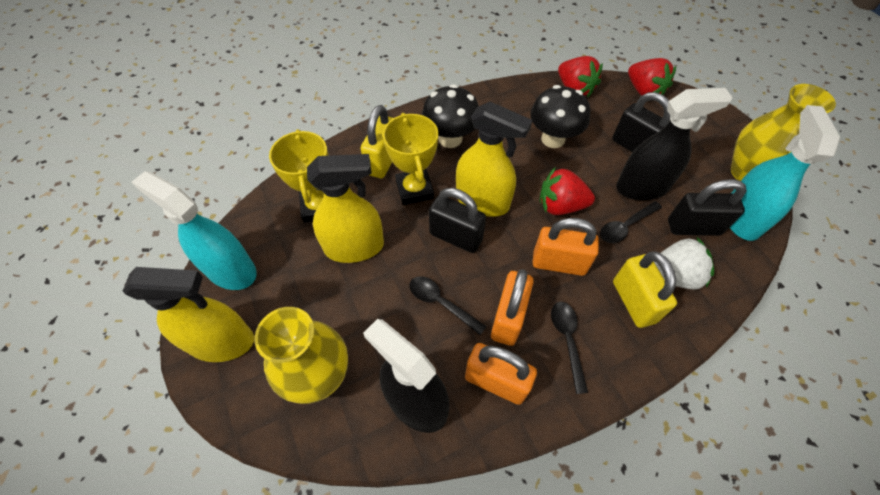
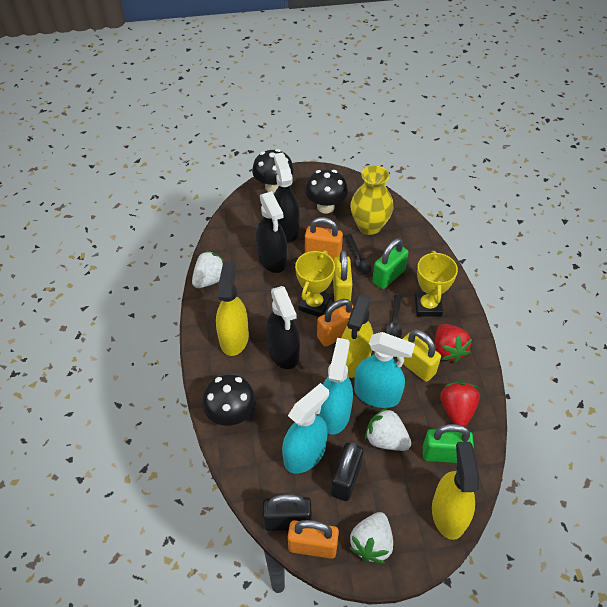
black mushroom: [422,84,479,148] [530,85,591,148] = 2 -> [202,374,256,426] [252,149,294,193] [305,169,348,214] = 3
black padlock: [429,188,486,253] [612,92,670,152] [668,179,747,236] = 3 -> [263,494,312,531] [331,443,363,501] = 2
black spoon: [409,276,487,335] [551,302,588,394] [600,201,662,243] = 3 -> [345,234,371,275] [384,294,402,338] = 2
black spray bottle: [363,319,450,433] [616,88,733,200] = 2 -> [256,191,287,273] [266,286,300,369] [274,153,300,242] = 3
green padlock: none = 0 -> [372,238,408,289] [423,424,474,463] = 2
red strawberry: [540,168,595,215] [558,56,603,97] [628,58,676,96] = 3 -> [435,324,472,363] [440,382,480,427] = 2
turquoise spray bottle: [132,171,257,290] [730,105,840,241] = 2 -> [282,383,329,473] [319,338,353,435] [354,332,415,408] = 3
white strawberry: [654,237,714,290] = 1 -> [192,250,224,288] [349,512,393,564] [365,407,411,451] = 3
yellow vase: [254,307,348,404] [731,84,836,181] = 2 -> [350,165,393,235] = 1

